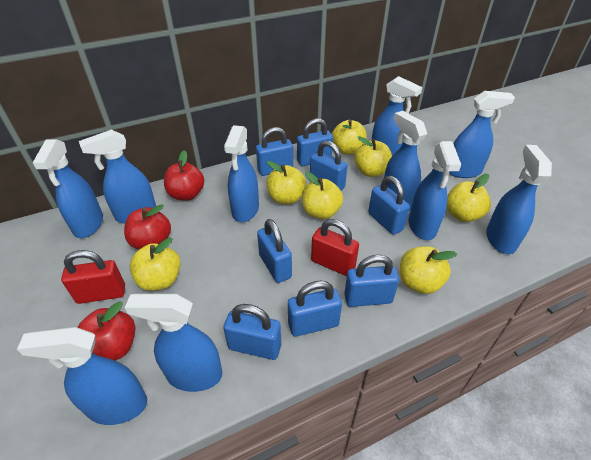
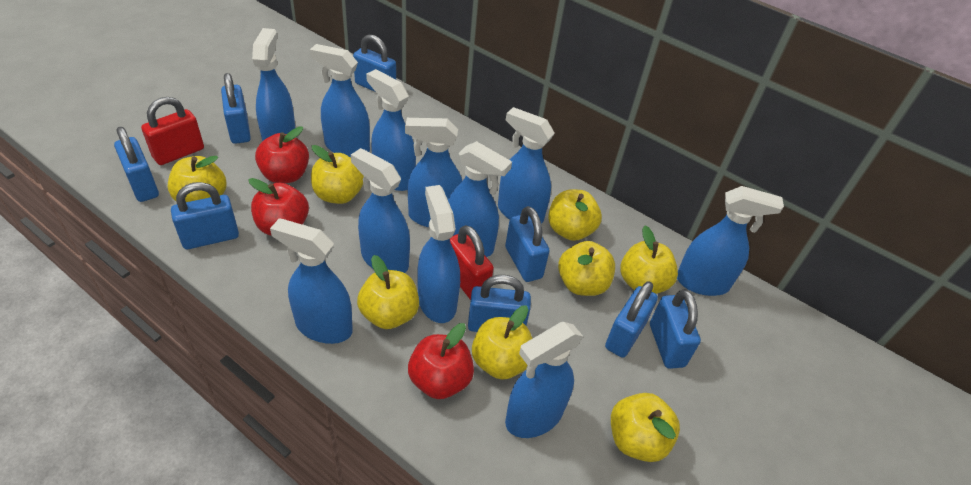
blue spray bottle: [17,327,147,425] [33,139,103,238] [79,129,156,224] [125,294,222,392] [224,125,259,222] [372,76,422,156] [384,111,427,211] [409,141,461,240] [449,91,515,178] [486,145,552,254] = 10 -> [252,28,296,141] [270,218,353,344] [310,44,370,158] [351,148,410,273] [366,69,416,191] [405,118,462,227] [417,185,460,323] [448,141,512,257] [498,107,555,224] [505,322,584,438] [677,186,784,296] = 11
yellow apple: [129,237,181,291] [266,161,306,204] [302,172,343,219] [332,119,367,155] [354,136,392,177] [400,246,457,294] [446,174,491,222] = 7 -> [168,156,227,202] [311,145,364,204] [357,255,419,329] [472,305,533,380] [548,189,602,241] [558,241,615,296] [611,393,680,462] [621,226,678,294] = 8

